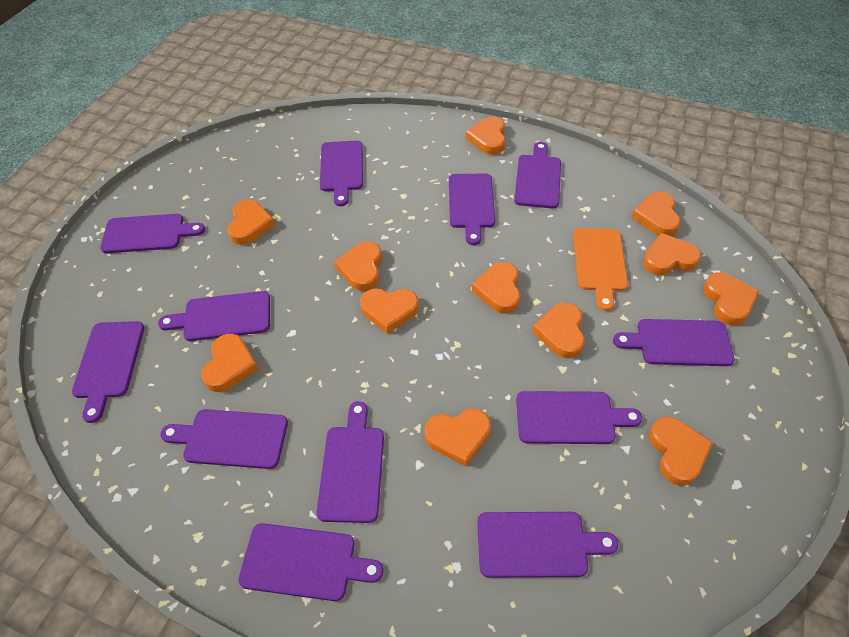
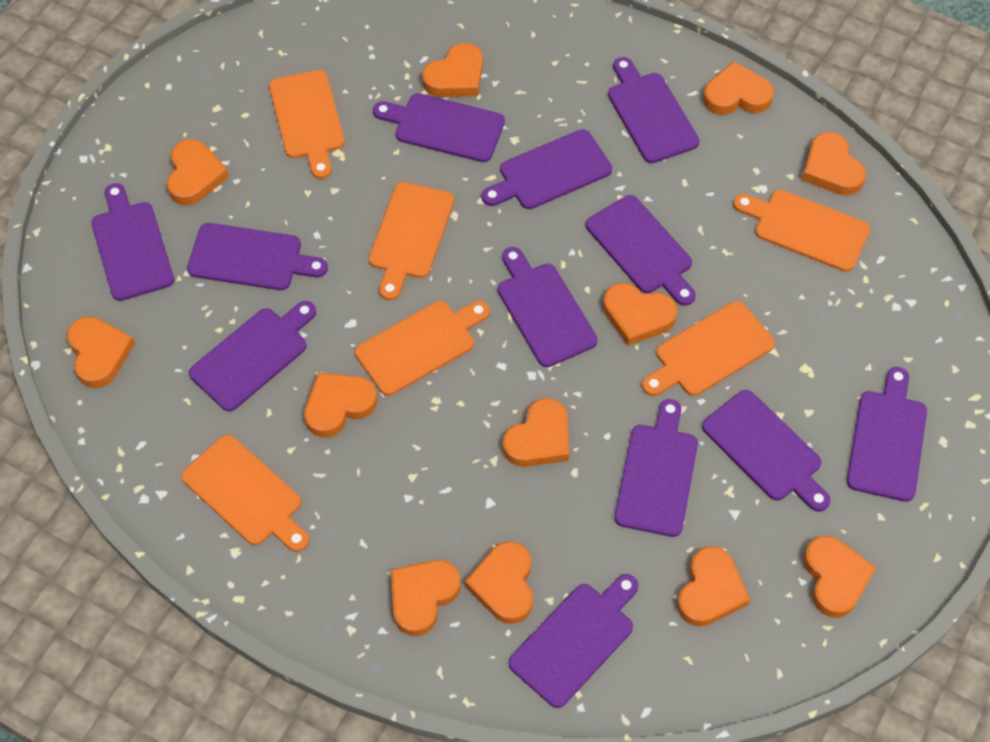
orange cutting board: [573,228,628,311] = 1 -> [181,435,309,552] [269,70,345,179] [355,301,490,396] [369,182,454,300] [642,301,775,396] [733,190,870,272] = 6

